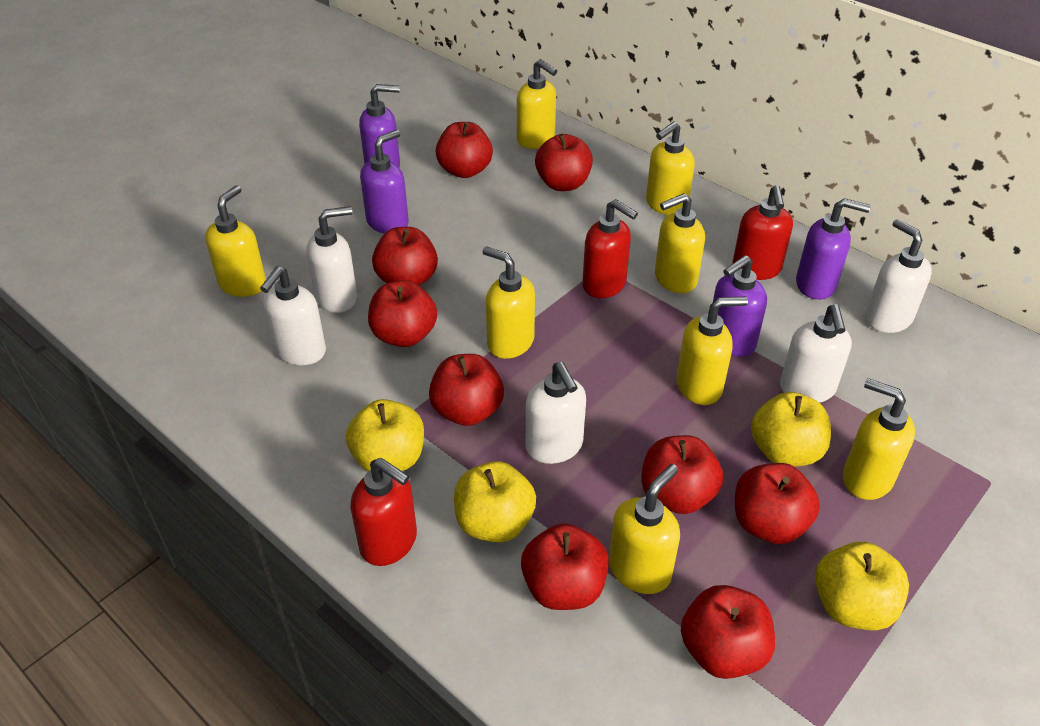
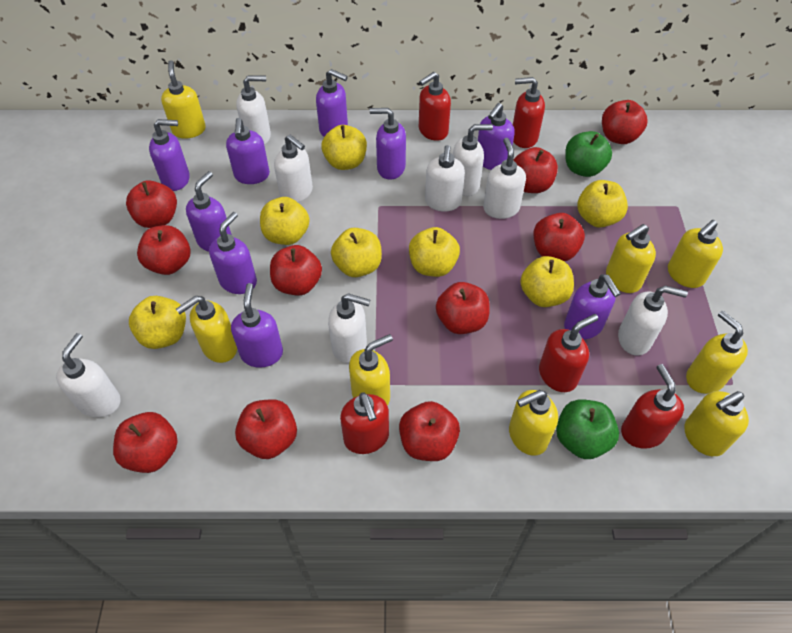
green apple: none = 0 -> [556,399,619,459] [565,131,612,177] = 2
purple soap dispenser: [359,84,400,167] [360,130,409,234] [713,255,767,357] [796,198,871,300] = 4 -> [149,119,190,191] [186,171,232,252] [209,212,257,294] [226,118,270,184] [231,283,283,368] [316,69,348,137] [370,108,406,179] [478,103,515,170] [564,274,621,339] = 9
red apple: [368,280,437,347] [372,227,438,285] [429,354,504,426] [436,122,493,178] [521,523,609,610] [535,134,593,191] [641,435,723,514] [681,585,775,679] [735,463,820,544] = 9 -> [113,412,178,473] [126,180,177,228] [137,225,190,275] [235,399,297,459] [270,245,322,296] [399,401,460,461] [436,282,490,334] [513,147,558,193] [534,213,585,261] [602,100,648,144] = 10
red soap dispenser: [351,458,417,566] [582,199,638,298] [732,185,793,280] = 3 -> [340,392,389,454] [419,72,451,141] [513,77,545,148] [539,314,598,392] [621,364,684,449] = 5
white soap dispenser: [260,266,326,365] [307,206,357,313] [526,362,586,464] [780,304,852,403] [865,219,932,333] = 5 -> [56,333,121,418] [236,75,271,145] [274,135,313,202] [328,293,370,363] [425,145,465,211] [453,124,493,196] [483,138,526,219] [618,286,688,356] = 8
yellow apple: [346,399,424,472] [454,461,536,542] [751,392,831,467] [815,542,909,630] = 4 -> [129,296,186,349] [260,197,310,245] [321,125,367,170] [331,228,382,277] [409,227,460,277] [520,256,574,307] [577,180,628,228] = 7

